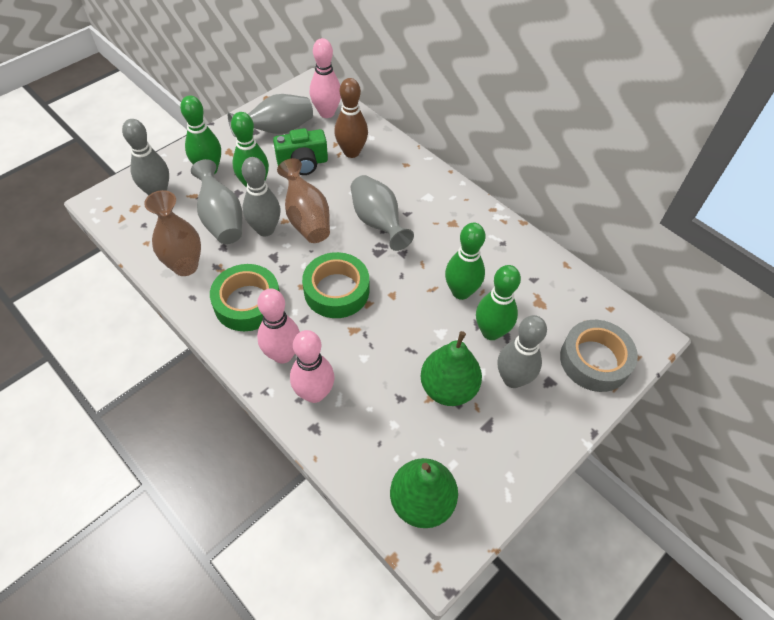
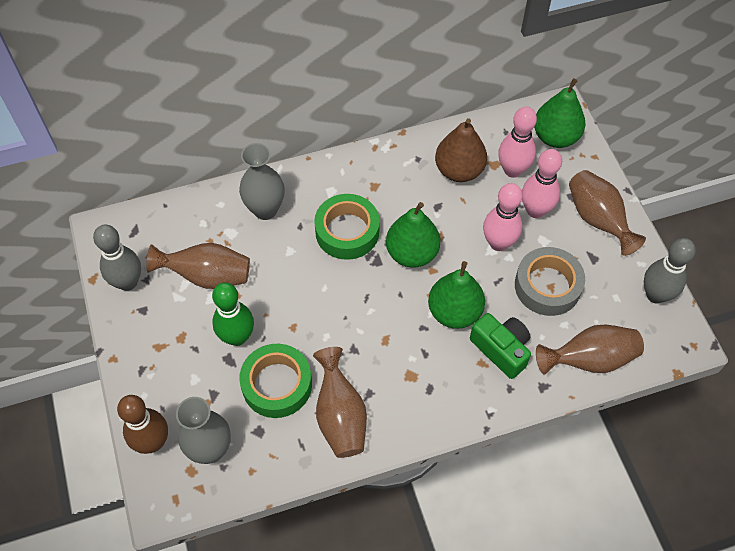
brown pear: none = 0 -> [435,118,487,182] = 1
brown vase: [144,190,201,276] [277,158,330,243] = 2 -> [146,243,250,289] [313,347,367,458] [536,325,644,374] [569,170,646,256] = 4
green bowling pin: [180,96,221,174] [231,112,269,188] [445,223,485,300] [476,265,521,340] = 4 -> [212,282,254,346] = 1
green pear: [390,458,458,528] [421,331,482,406] = 2 -> [386,202,441,268] [428,261,485,329] [534,78,585,148] = 3
grey bowling pin: [122,119,169,195] [242,157,281,236] [498,315,547,388] = 3 -> [93,225,141,291] [644,238,696,304] = 2
grey vase: [191,159,242,244] [228,94,313,137] [351,175,414,251] = 3 -> [176,397,231,464] [239,143,284,220] = 2

